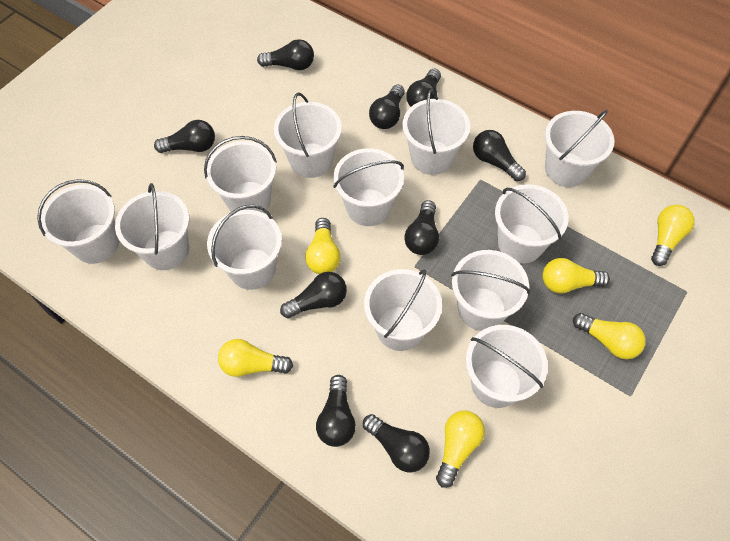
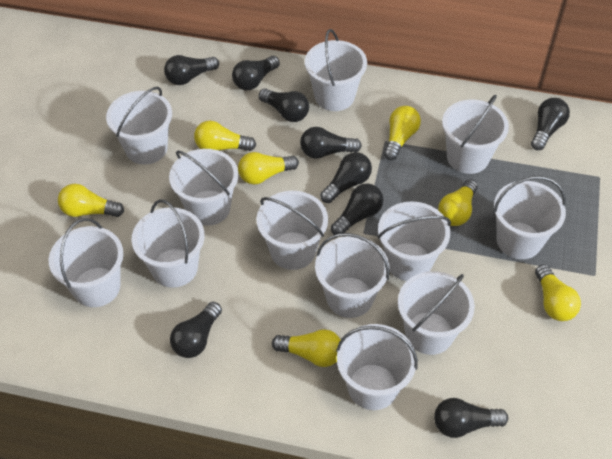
yellow light bulb: [218,339,293,377] [305,218,341,274] [436,411,485,488] [543,258,610,294] [573,313,646,359] [651,205,694,266] = 6 -> [58,184,124,217] [194,121,256,151] [238,152,299,184] [272,329,340,367] [384,106,421,160] [438,179,478,226] [535,264,581,321] = 7

